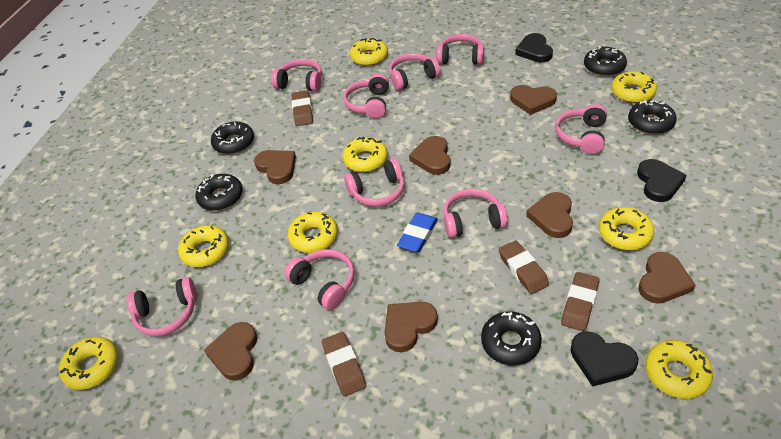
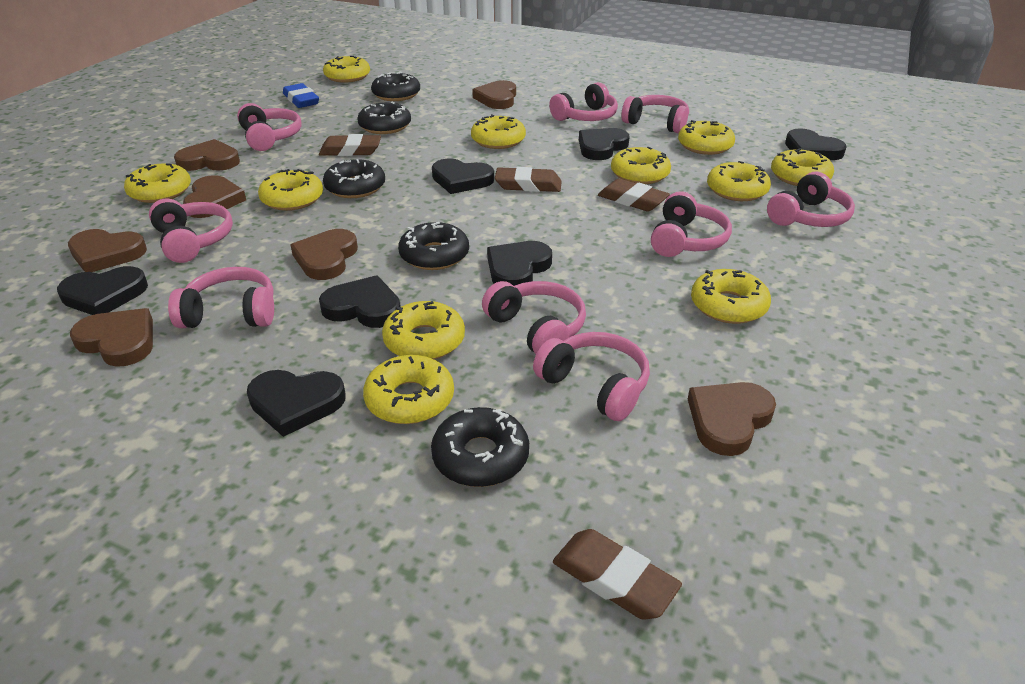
black heart: [515,33,553,63] [571,331,638,387] [637,159,687,202] = 3 -> [57,266,148,315] [247,370,346,437] [319,275,401,328] [432,158,494,194] [487,241,552,286] [579,128,629,160] [785,128,847,160] = 7
yellow donut: [59,337,119,390] [178,225,229,267] [287,212,338,253] [342,137,388,172] [350,38,388,66] [599,207,655,250] [611,71,657,103] [645,340,713,399] = 8 -> [124,163,191,203] [258,169,323,211] [323,56,370,83] [363,355,454,424] [382,301,465,359] [471,114,526,149] [611,147,671,184] [678,120,735,155] [691,269,771,324] [707,161,771,201] [771,148,834,186] = 11

